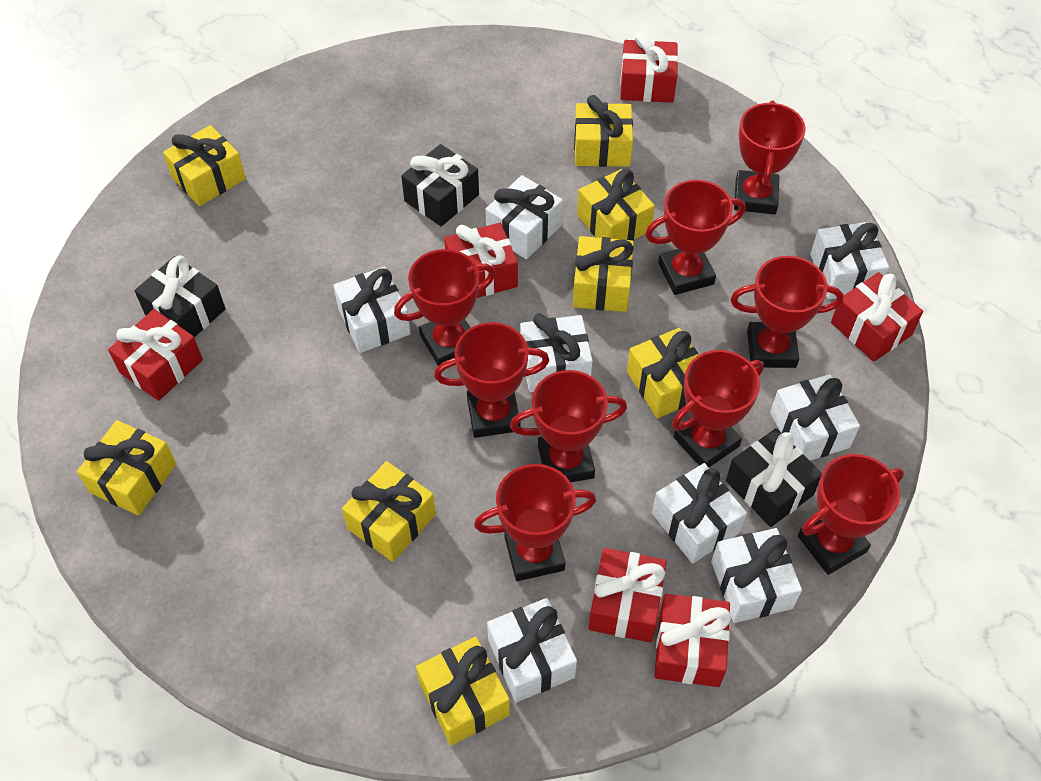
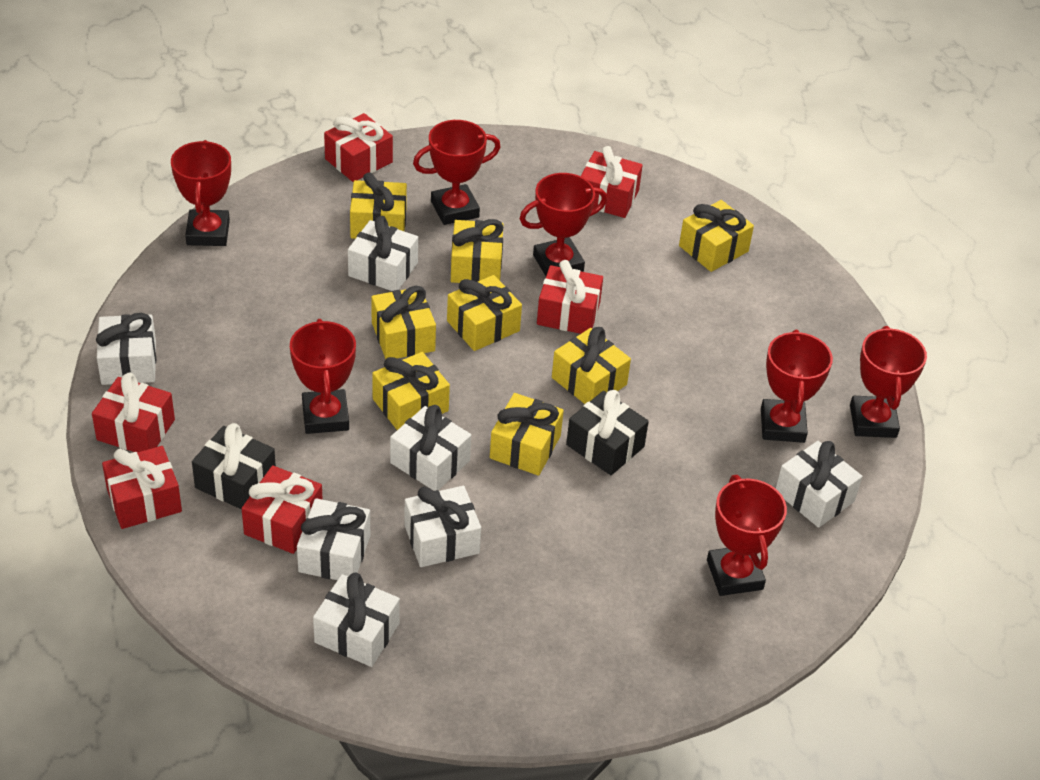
black gift: [134,256,226,337] [401,144,479,226] [726,428,822,527] = 3 -> [192,423,276,510] [566,390,649,475] = 2
red trophy: [394,249,495,366] [434,322,549,438] [474,464,596,581] [510,370,627,482] [645,180,745,295] [672,350,764,467] [730,256,844,368] [734,100,806,214] [798,454,904,575] = 9 -> [171,140,231,246] [290,319,356,434] [413,120,501,225] [519,173,607,276] [707,475,787,596] [761,330,833,443] [850,326,927,438] = 7
white gift: [333,267,411,353] [485,175,563,259] [487,598,577,702] [520,313,592,392] [652,463,747,563] [711,528,802,623] [770,374,860,461] [810,222,889,299] = 8 -> [96,313,156,385] [297,498,370,580] [313,573,400,667] [348,216,418,291] [390,405,471,491] [404,486,481,567] [776,441,862,528] = 7

